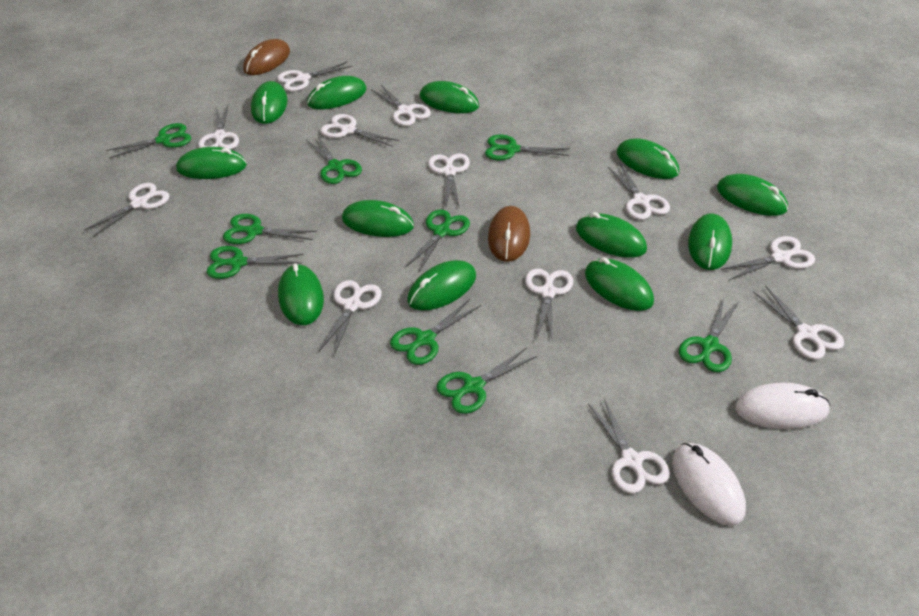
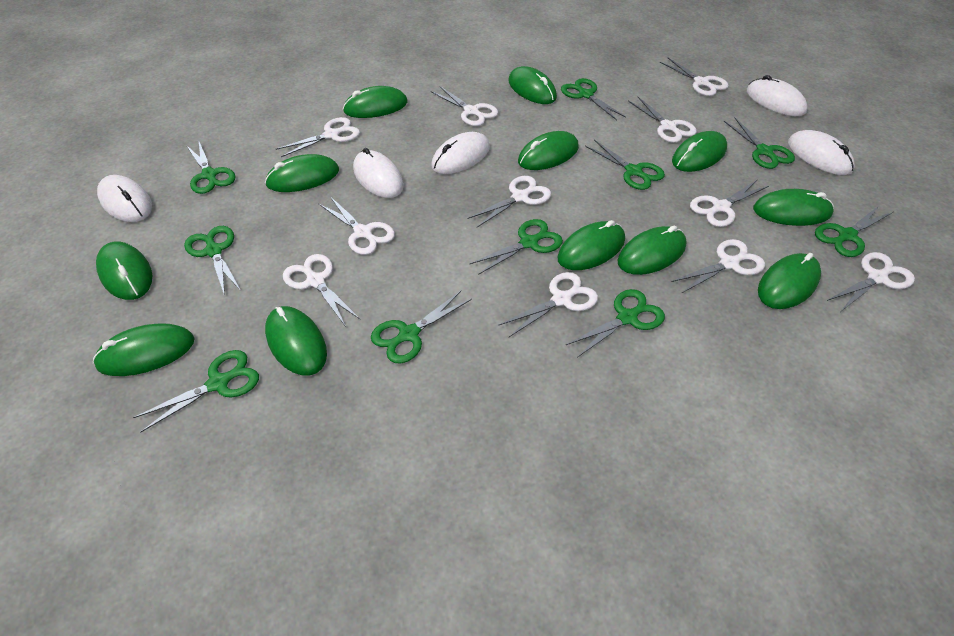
brown mouse: [243,39,290,75] [488,206,530,262] = 2 -> none = 0
green scissors: [106,123,192,159] [207,246,304,279] [223,214,317,244] [306,135,362,184] [390,299,481,365] [405,210,470,272] [437,347,537,414] [485,135,570,160] [679,298,739,372] = 9 -> [133,350,259,433] [184,226,241,296] [186,142,236,194] [371,291,472,363] [470,219,563,275] [561,78,626,120] [566,289,665,357] [585,140,665,190] [724,117,795,169] [815,206,893,257] = 10
white mouse: [672,443,746,526] [735,383,830,429] = 2 -> [97,175,152,222] [353,148,403,198] [431,132,490,174] [747,75,808,116] [788,130,855,175] = 5
white scissors: [84,183,170,237] [198,105,239,150] [277,61,352,92] [319,280,382,355] [320,114,399,147] [371,84,431,126] [428,153,470,208] [525,268,573,342] [588,399,670,493] [608,163,670,220] [721,236,815,280] [753,285,844,360] = 12 -> [276,117,360,157] [283,254,360,327] [318,197,395,255] [431,86,498,126] [467,176,551,227] [499,272,598,337] [628,97,697,143] [660,58,729,96] [671,239,765,294] [690,179,770,227] [827,252,915,311] = 11

